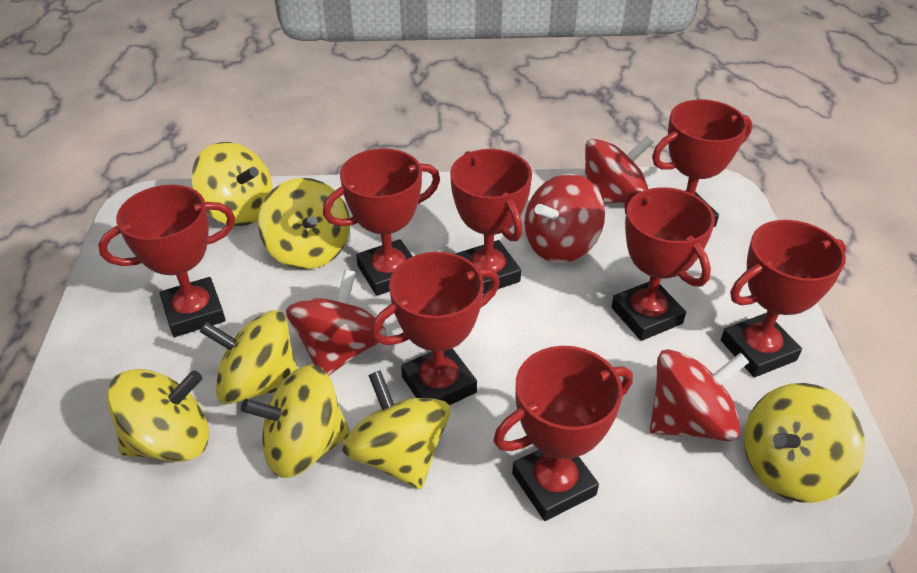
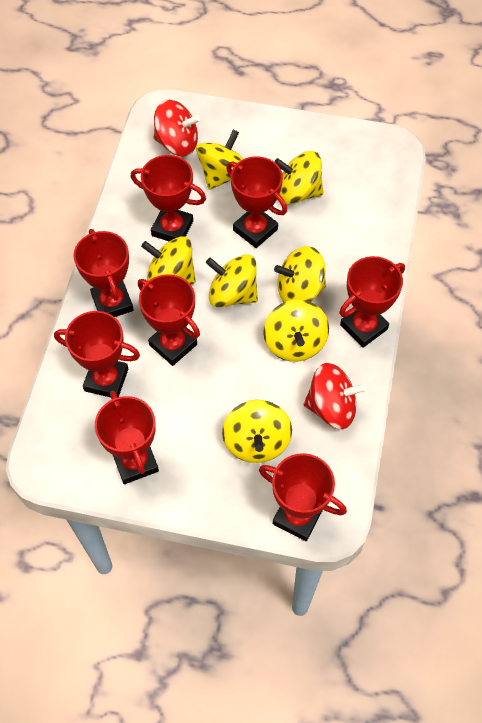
red spinning top: [286,269,387,376] [525,174,605,263] [585,136,653,204] [650,349,749,441] = 4 -> [154,100,200,157] [304,363,367,429] = 2

